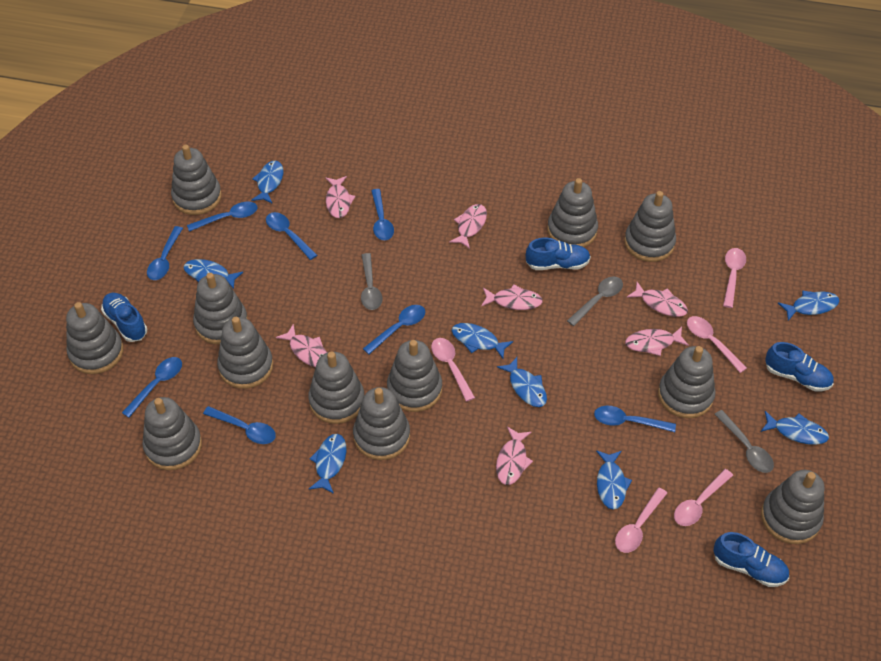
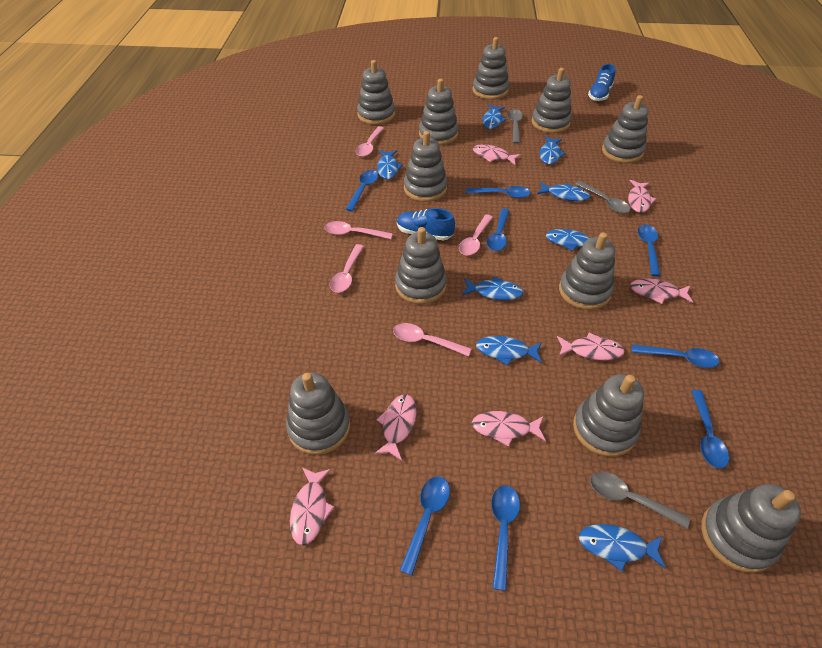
blue shoe: [101,293,147,342] [526,238,591,270] [714,532,789,587] [765,342,834,391] = 4 -> [397,208,455,240] [588,64,616,101] = 2
grey stacking toy: [66,302,124,374] [142,397,202,470] [171,145,222,215] [193,273,248,344] [217,317,273,389] [308,352,364,424] [353,387,410,460] [387,340,442,412] [547,178,598,247] [624,191,676,262] [658,346,716,418] [761,470,825,544] = 12 -> [286,372,350,455] [357,60,395,125] [395,227,447,304] [404,131,447,202] [419,79,458,145] [472,37,509,100] [532,68,572,133] [559,232,615,310] [573,374,644,457] [602,95,649,163] [701,484,801,573] = 11

